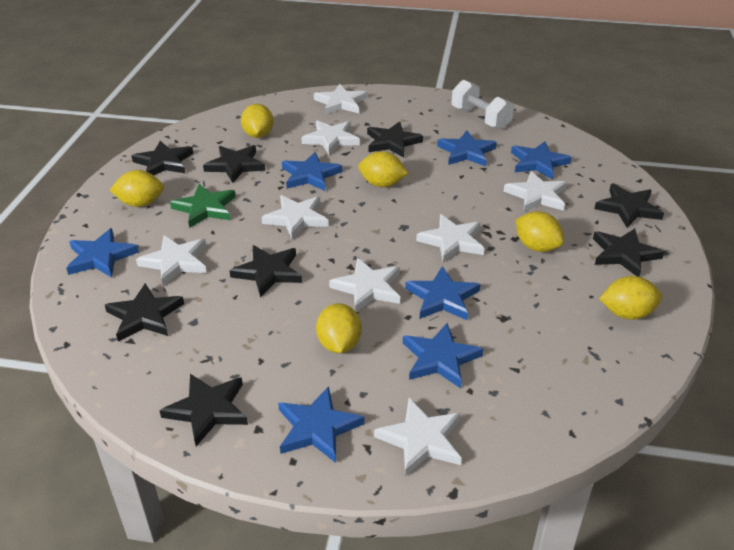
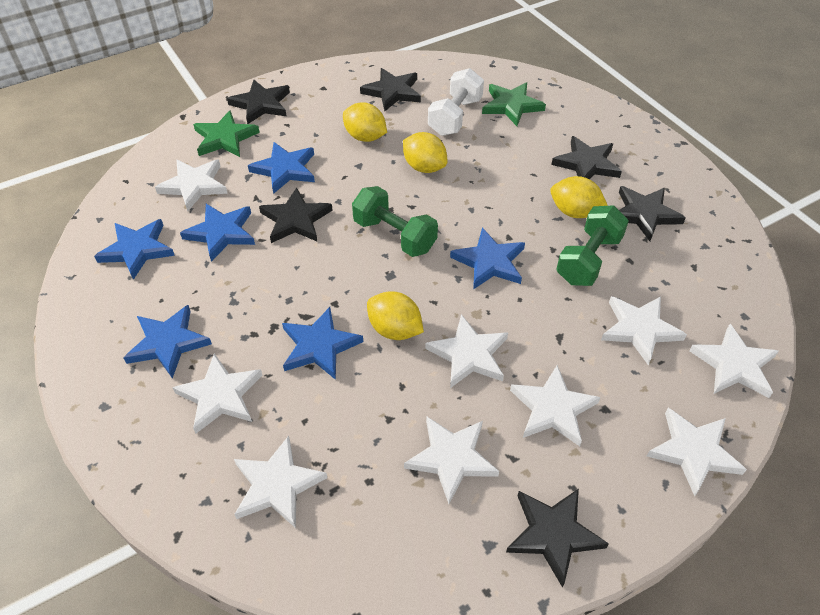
black star: [105,283,184,341] [132,141,193,175] [159,374,248,446] [203,145,265,183] [229,245,302,297] [367,122,423,158] [593,228,664,277] [594,184,664,228] = 8 -> [227,80,290,124] [259,187,333,243] [360,68,421,111] [506,489,609,588] [551,136,622,179] [619,186,686,241] = 6
blue star: [66,228,139,278] [278,386,365,463] [282,152,342,191] [403,323,484,388] [405,266,481,321] [437,131,497,166] [511,141,572,180] = 7 -> [94,219,175,280] [123,305,212,379] [180,204,255,262] [248,142,315,194] [282,307,363,380] [450,228,525,290] = 6
green dumbbell: none = 0 -> [352,186,438,257] [556,205,629,286] = 2
green star: [170,184,236,228] = 1 -> [193,110,260,157] [482,82,546,126] = 2
white star: [136,235,207,286] [261,195,329,239] [301,120,360,155] [314,84,367,115] [329,258,400,312] [374,398,462,476] [416,214,484,263] [504,171,567,212] = 8 -> [155,160,228,211] [172,353,262,434] [234,436,327,528] [404,416,499,504] [425,314,508,388] [510,365,601,446] [601,296,687,365] [647,408,747,496] [689,324,779,398] = 9
yellow lemon: [110,170,164,207] [241,104,274,138] [316,303,362,353] [358,151,408,187] [515,211,564,252] [599,276,662,320] = 6 -> [343,102,387,142] [367,291,424,340] [403,132,447,173] [550,176,608,218] = 4

